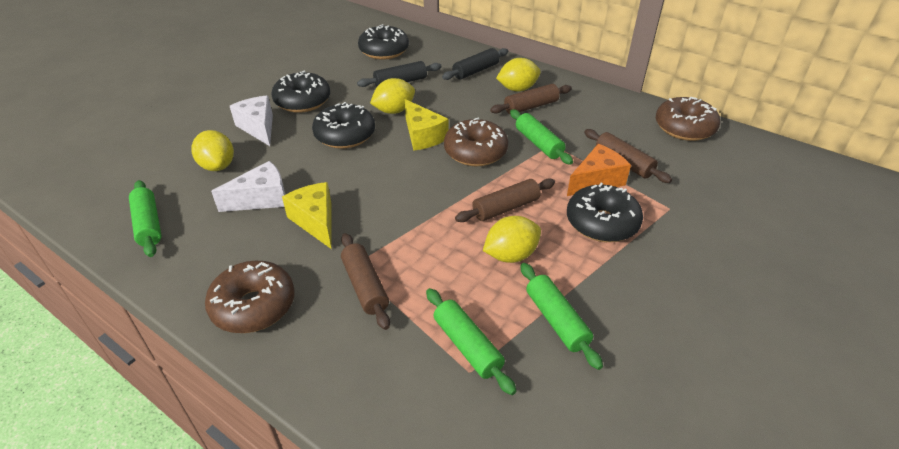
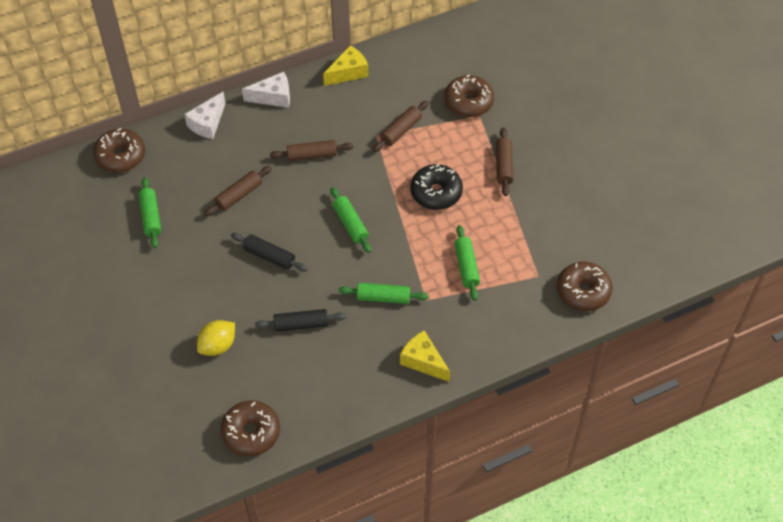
black donut: [271,71,330,113] [312,102,375,149] [358,24,409,60] [567,183,643,242] = 4 -> [411,164,463,210] = 1
brown donut: [205,261,295,333] [444,118,508,166] [656,97,720,141] = 3 -> [93,128,145,173] [221,400,280,457] [444,75,494,117] [557,262,613,311] = 4
orange cheese: [567,144,631,196] = 1 -> none = 0
yellow lemon: [192,130,234,171] [370,78,415,114] [483,216,541,263] [496,58,541,92] = 4 -> [197,320,235,356] = 1

